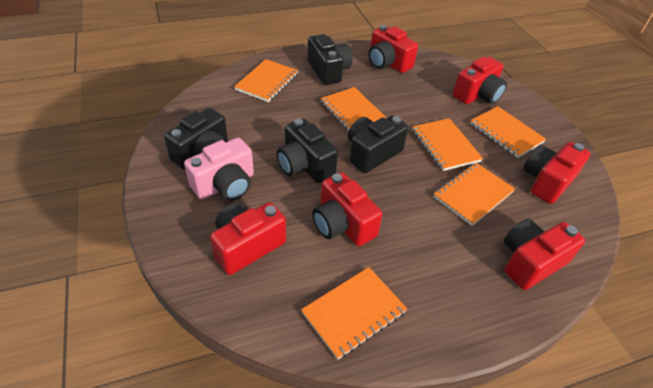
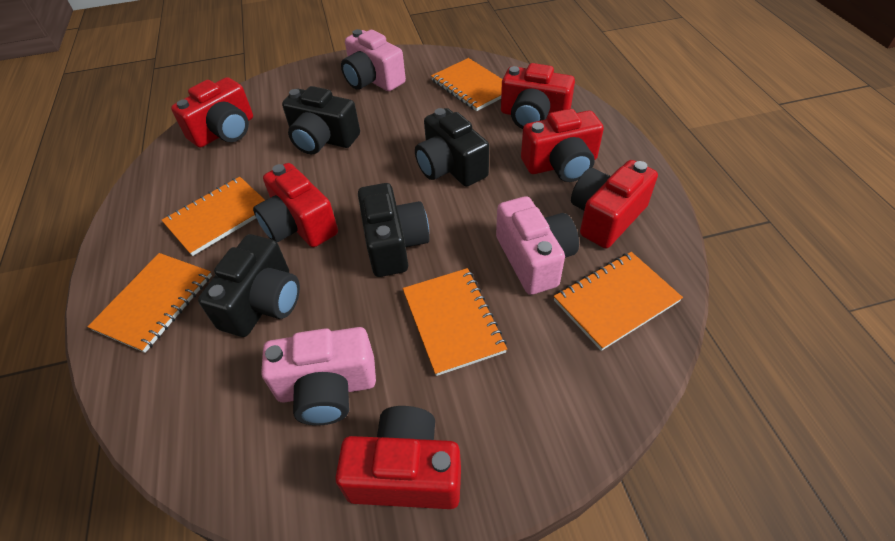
orange notebook: [234,59,298,102] [301,267,407,360] [321,87,387,131] [412,118,483,171] [434,163,515,226] [470,106,546,158] = 6 -> [87,253,212,353] [162,177,265,256] [403,268,507,376] [431,58,502,111] [554,252,683,351] = 5
pink camera: [184,138,254,201] = 1 -> [261,327,376,425] [341,29,406,91] [496,196,579,295] = 3

